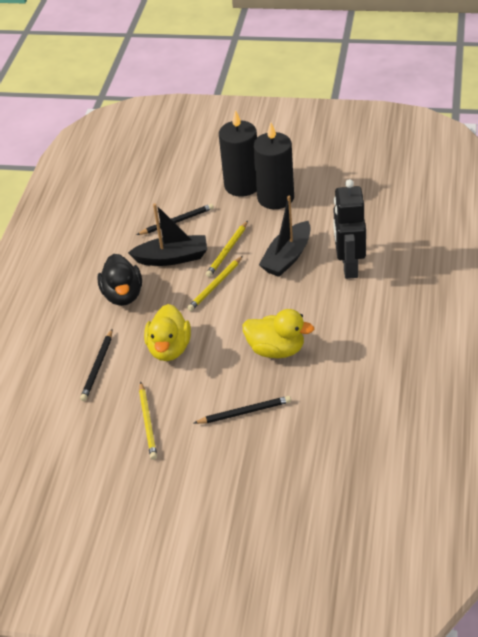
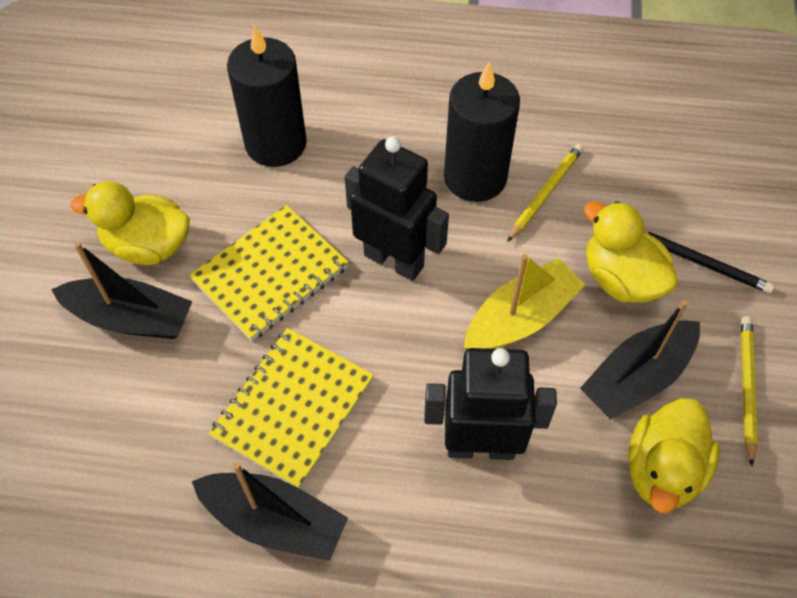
black boat: [128,204,207,266] [259,196,311,277] = 2 -> [51,242,193,339] [192,462,348,561] [580,300,700,419] = 3
black duck: [97,254,142,306] = 1 -> none = 0
black pencil: [80,329,113,401] [137,204,214,235] [194,396,291,424] = 3 -> [643,231,775,294] = 1
black robot: [333,179,366,279] = 1 -> [345,136,449,281] [424,348,557,460] = 2
yellow boat: none = 0 -> [464,254,586,349] = 1
yellow duck: [144,304,191,361] [243,309,314,358] = 2 -> [70,181,190,265] [584,201,678,303] [628,398,720,514] = 3
yellow notebook: none = 0 -> [189,205,349,341] [208,328,374,489] = 2
yellow pencil: [139,382,157,460] [187,256,243,311] [206,221,248,277] = 3 -> [507,144,583,242] [741,316,758,466] = 2

